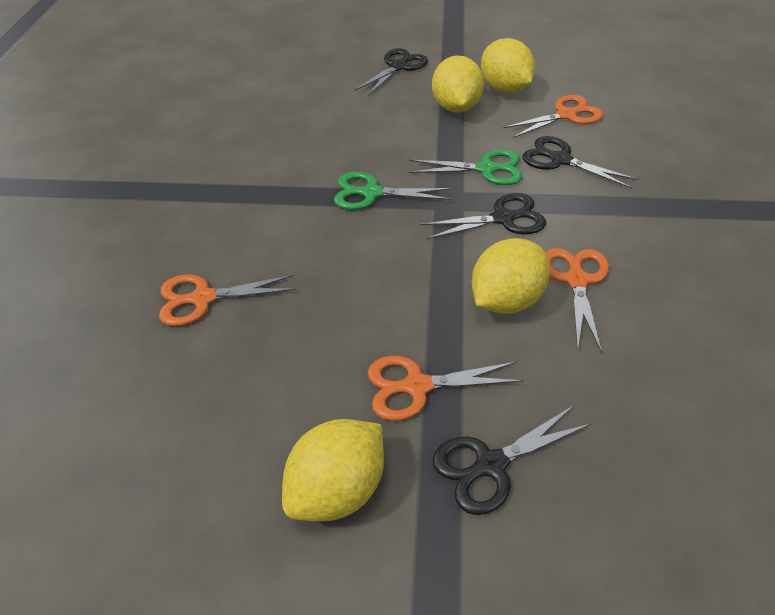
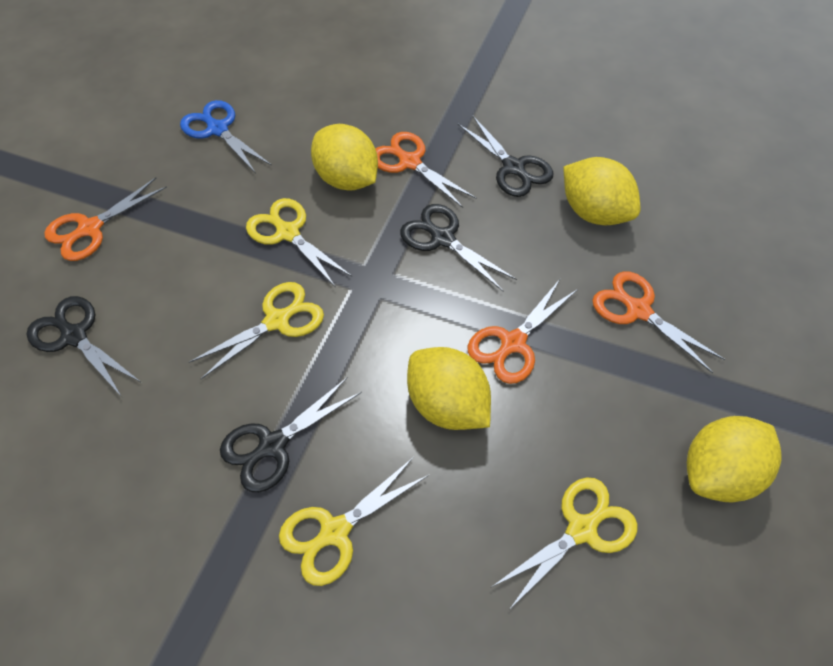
blue scissors: none = 0 -> [180,100,272,172] = 1
green scissors: [334,172,452,210] [409,149,523,185] = 2 -> none = 0
yellow scissors: none = 0 -> [189,282,324,379] [246,198,352,287] [279,457,429,586] [492,477,637,610] = 4

